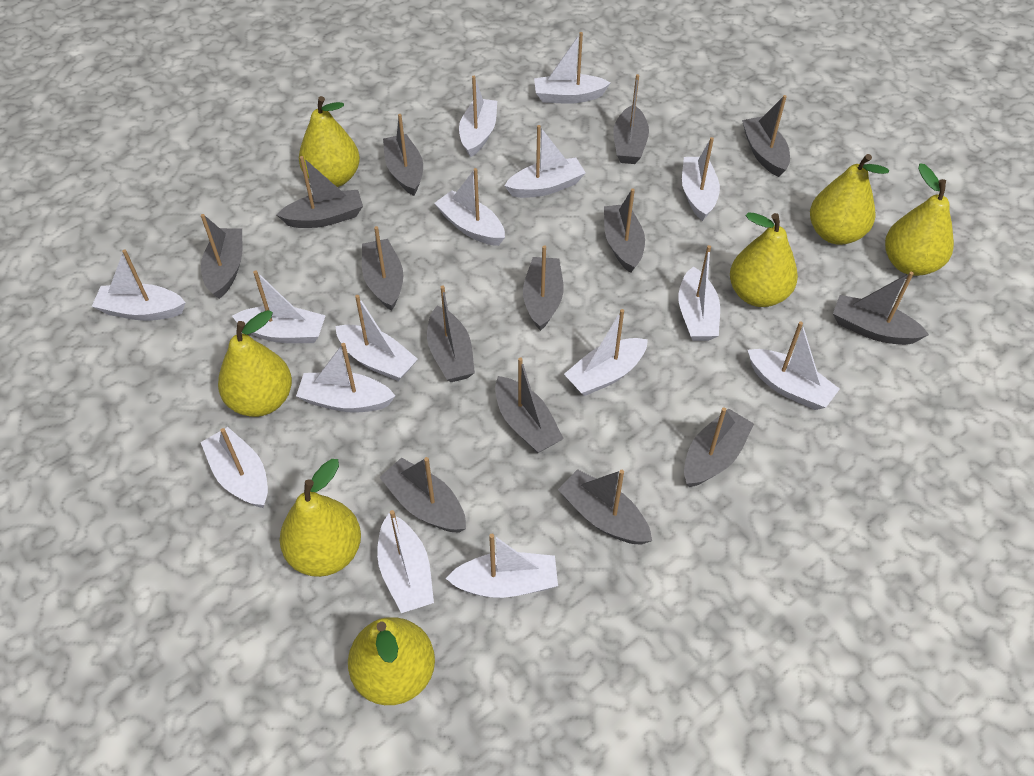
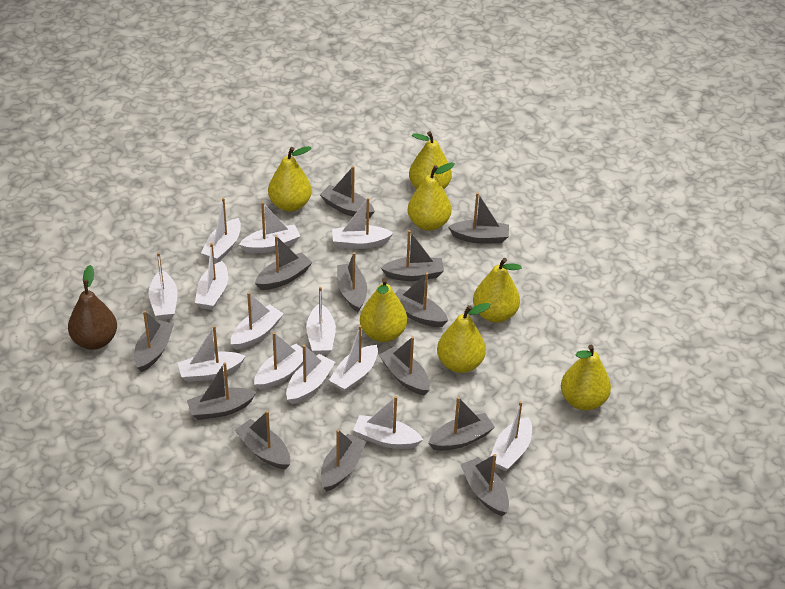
brown pear: none = 0 -> [68,265,117,350] = 1
grey boat: [201,214,242,299] [277,156,363,228] [362,226,403,311] [379,457,466,533] [383,114,423,196] [427,286,475,382] [495,357,564,453] [523,245,563,331] [558,469,652,545] [604,188,645,273] [613,74,649,164] [684,407,754,487] [742,95,790,177] [833,272,929,345] = 14 -> [134,311,174,372] [187,362,256,420] [235,411,290,469] [255,236,312,290] [320,166,375,219] [321,429,366,491] [337,252,367,312] [379,336,430,395] [381,230,444,281] [395,273,448,327] [428,397,495,451] [448,192,509,244] [461,454,509,516] = 13
white boat: [92,249,186,321] [201,427,268,508] [232,270,326,343] [296,343,395,413] [336,295,418,381] [377,510,434,613] [434,168,505,246] [445,534,558,598] [459,76,497,157] [504,125,586,198] [534,32,611,104] [564,309,648,396] [678,245,720,341] [682,137,720,221] [748,322,840,410] = 15 -> [149,252,178,320] [178,325,246,382] [195,243,228,310] [201,198,241,263] [231,292,284,350] [239,202,300,253] [254,332,303,390] [286,345,335,404] [306,287,336,355] [329,325,378,392] [332,198,393,249] [353,396,423,449] [490,401,532,471] = 13

